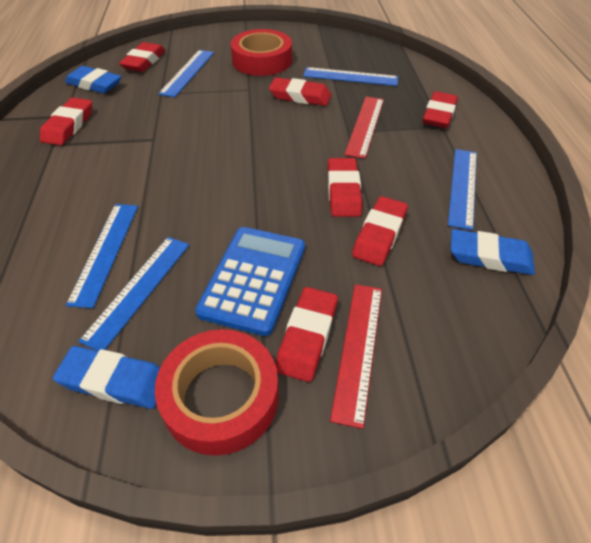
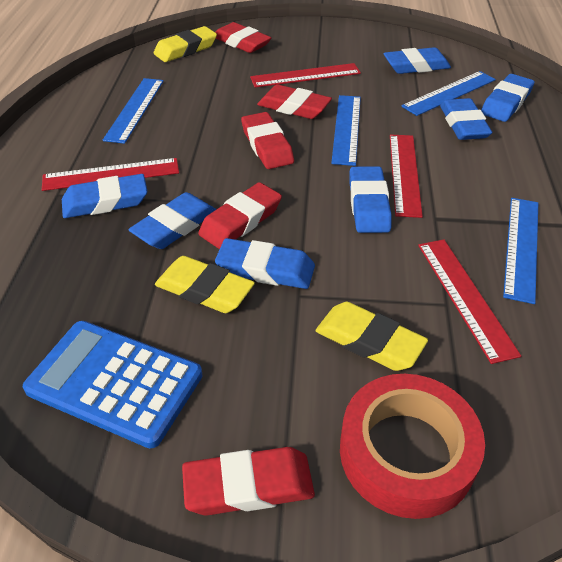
blue eraser: [53,346,160,409] [65,66,121,94] [451,229,535,275] = 3 -> [62,174,148,218] [129,192,216,249] [215,238,315,289] [349,166,392,233] [384,47,451,74] [440,98,492,140] [481,74,535,122] = 7
blue ruler: [66,204,138,308] [78,237,189,351] [158,50,214,97] [303,67,398,86] [448,149,477,230] = 5 -> [103,78,164,144] [331,95,361,166] [401,71,496,116] [503,198,538,304] = 4
red eraser: [40,98,92,146] [119,42,166,72] [269,77,331,106] [275,287,338,382] [328,158,362,217] [352,196,408,266] [423,91,458,128] = 7 -> [182,447,315,515] [198,182,282,249] [215,22,271,53] [241,112,294,169] [257,85,332,119] = 5
red ruler: [330,284,382,429] [345,97,384,159] = 2 -> [42,158,179,191] [250,63,361,88] [390,134,423,218] [418,239,521,364] = 4
red tape: [155,329,279,456] [231,29,292,76] = 2 -> [340,374,485,519] = 1
yellow eraser: none = 0 -> [154,26,217,62] [155,256,255,313] [316,302,428,371] = 3

